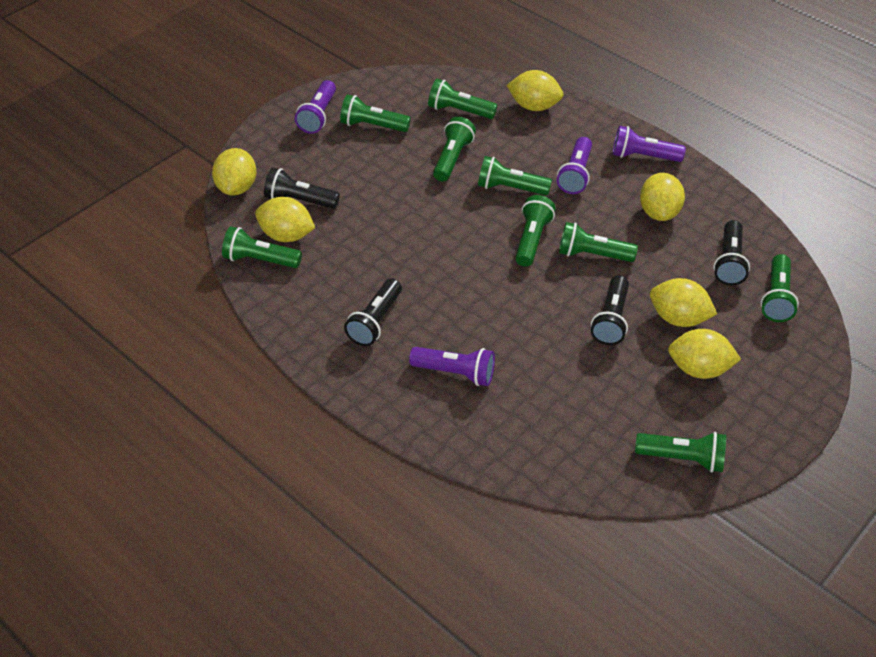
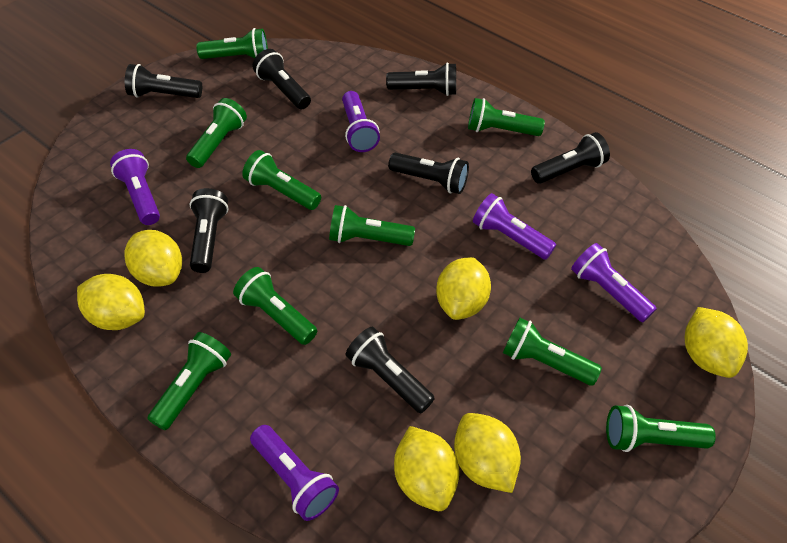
black flashlight: [264,167,340,209] [344,278,402,346] [591,276,629,345] [713,220,750,286] = 4 -> [125,64,202,98] [190,188,229,273] [253,49,311,109] [346,327,435,413] [386,63,456,96] [388,153,469,194] [531,132,610,184] = 7
purple flashlight: [295,80,336,134] [409,347,495,386] [557,137,592,194] [613,126,686,162] = 4 -> [110,149,160,225] [250,425,339,521] [342,91,380,152] [473,193,556,260] [571,243,657,322] = 5

